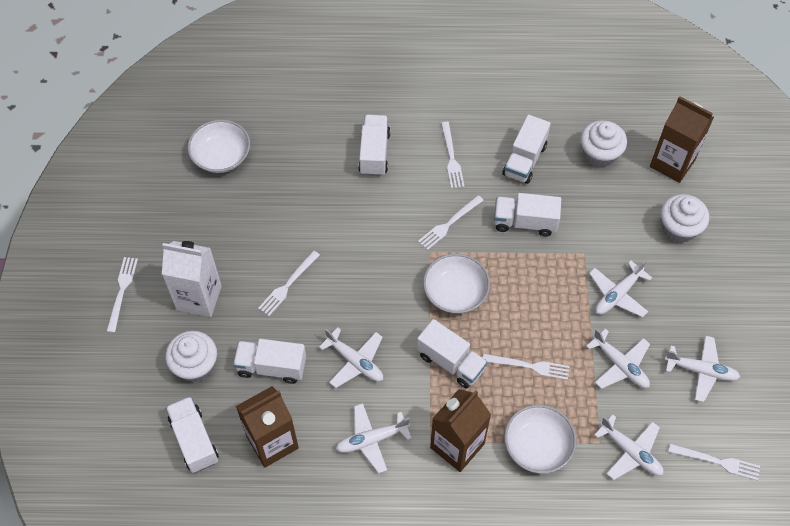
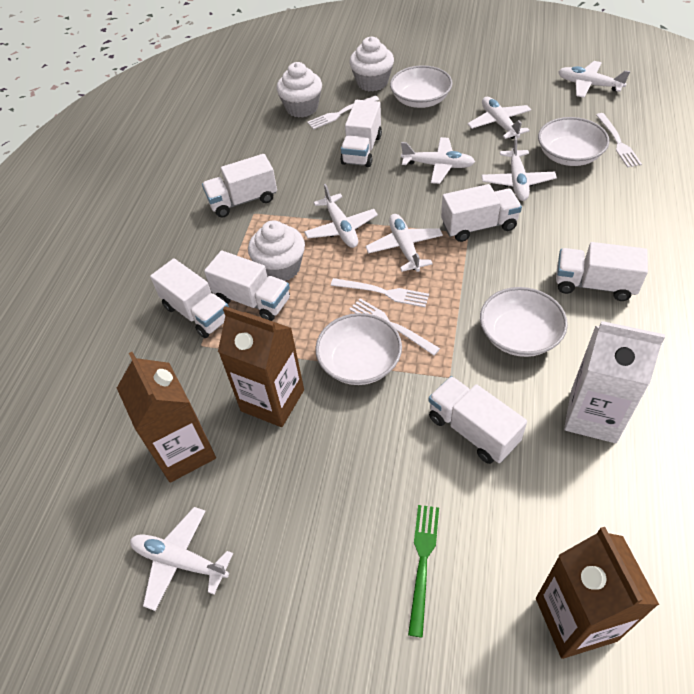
green fork: none = 0 -> [408,505,439,638] = 1
white bowl: [188,120,250,173] [423,254,490,313] [504,405,577,474] = 3 -> [315,313,402,385] [390,65,453,108] [480,287,568,357] [538,117,609,166] = 4
white fork: [107,257,138,333] [258,250,320,316] [418,195,484,250] [441,122,465,189] [483,353,569,380] [668,444,760,481] = 6 -> [307,95,379,129] [331,278,429,307] [349,298,440,355] [596,113,642,168] = 4
white plane: [319,327,383,388] [336,403,411,473] [586,329,650,389] [589,260,652,317] [594,414,663,480] [665,336,740,402] = 6 -> [130,507,233,611] [304,184,378,248] [366,214,443,272] [401,137,475,184] [467,97,531,139] [481,137,557,201] [558,61,630,98] = 7
white truck: [166,396,219,473] [233,339,306,384] [358,115,391,176] [417,319,488,389] [494,193,561,236] [503,115,551,184] = 6 -> [150,258,229,338] [202,154,277,218] [204,251,290,321] [340,100,382,167] [428,376,527,464] [441,184,522,242] [556,242,648,301] = 7

